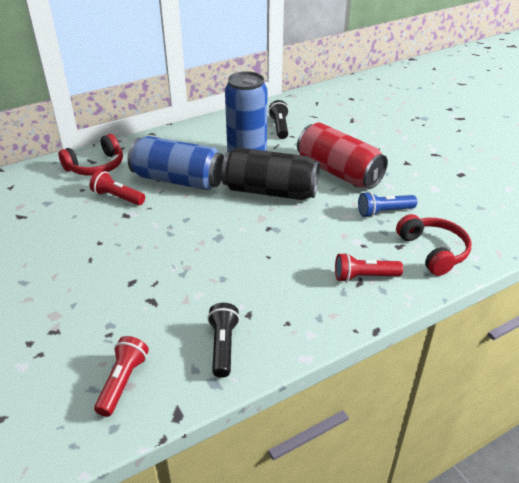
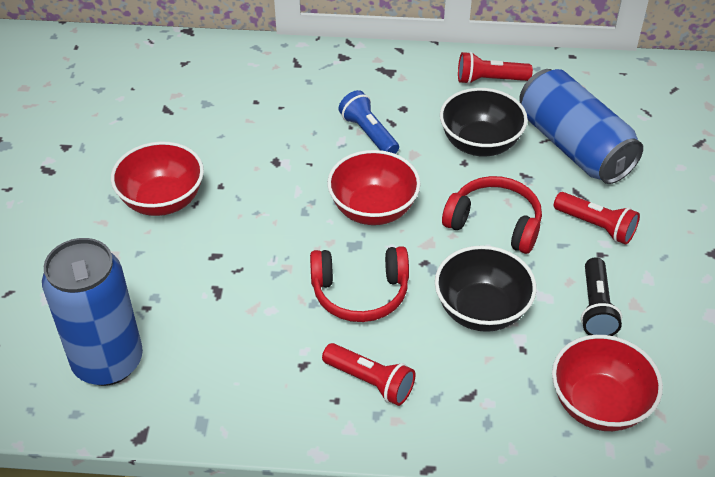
black bowl: none = 0 -> [435,245,537,332] [440,88,528,157] = 2
black can: [222,147,320,200] = 1 -> none = 0
black flashlight: [207,303,240,378] [268,100,289,139] = 2 -> [581,257,622,336] = 1
red bowl: none = 0 -> [111,141,204,216] [327,150,421,225] [552,335,663,431] = 3
red can: [297,123,388,189] = 1 -> none = 0

